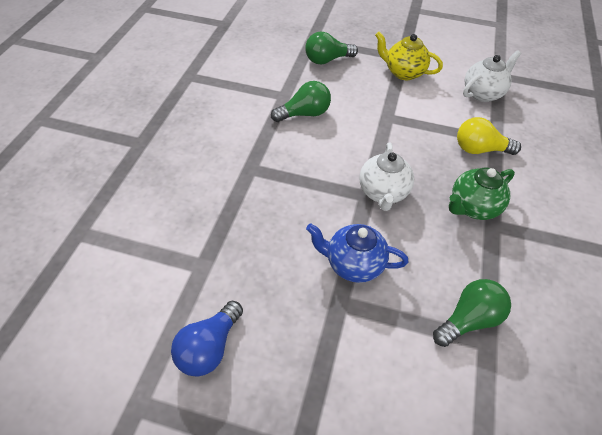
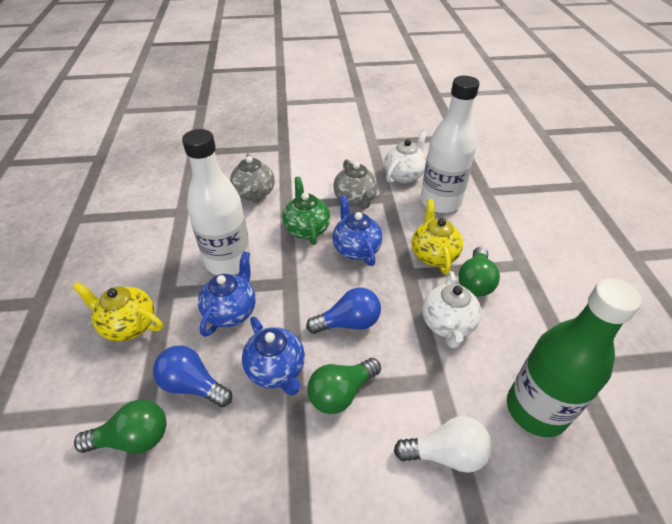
blue light bulb: [171,301,243,377] = 1 -> [153,345,232,407] [306,288,381,334] = 2
blue teapot: [306,224,408,283] = 1 -> [198,251,256,337] [242,317,305,395] [333,195,382,266] = 3
green bottle: none = 0 -> [507,278,642,437] = 1
grey teapot: none = 0 -> [230,154,275,203] [333,159,378,209] = 2
white bottle: none = 0 -> [182,129,251,275] [421,76,479,213] = 2
white light bulb: none = 0 -> [394,416,492,473] = 1
yellow light bulb: [457,117,521,155] = 1 -> none = 0
yellow teapot: [375,32,443,80] = 1 -> [72,282,163,341] [412,199,463,275] = 2

